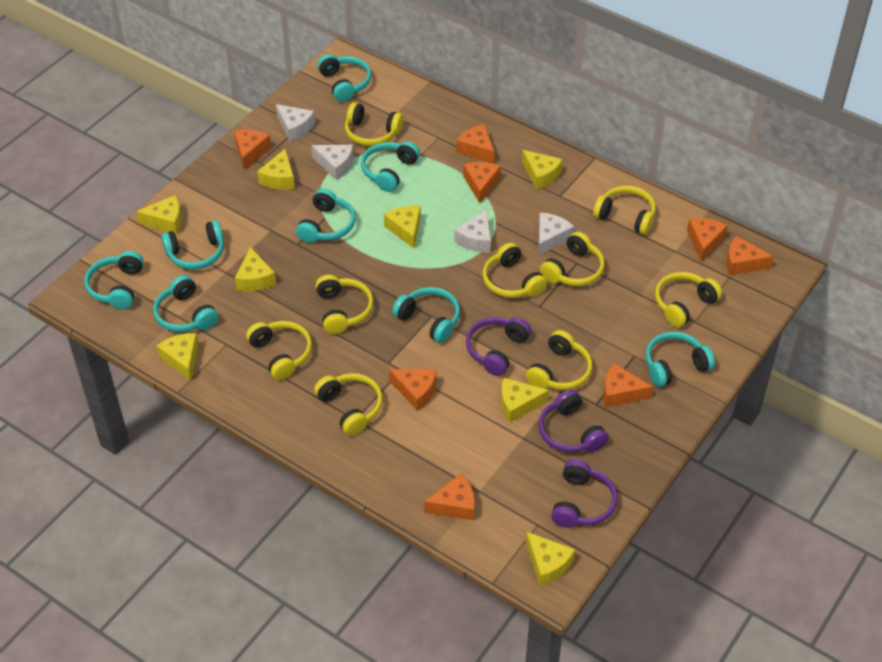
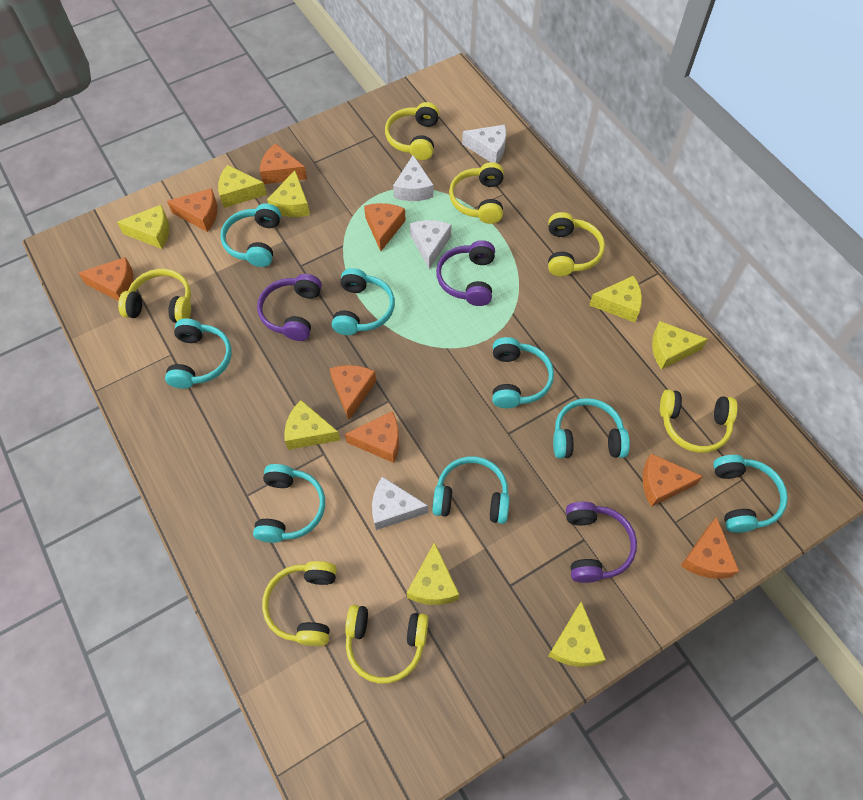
yellow headphones: [246,321,312,380] [314,373,383,436] [316,275,373,334] [345,102,404,146] [482,243,547,298] [526,330,592,390] [540,232,605,286] [593,186,656,235] [655,272,722,328] = 9 -> [118,269,191,323] [262,561,337,646] [345,605,429,684] [385,102,439,160] [449,162,504,224] [548,212,605,276] [660,389,738,453] = 7

